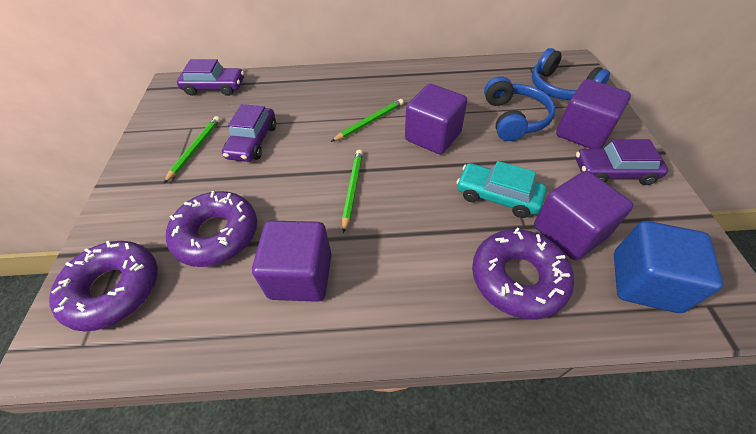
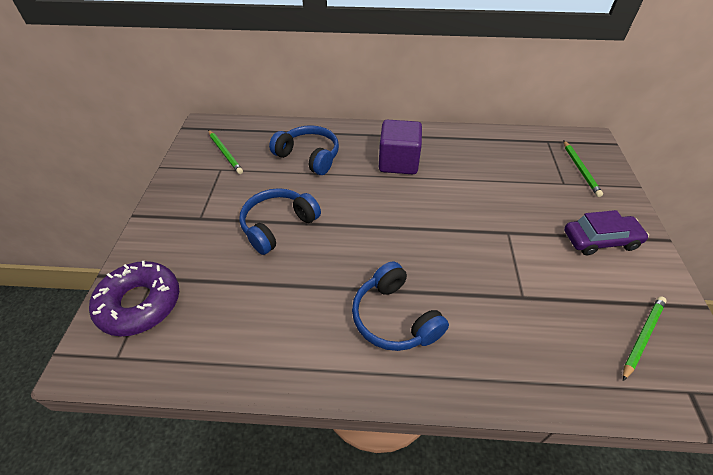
blue cube: [614,221,723,313] = 1 -> none = 0
blue headphones: [484,76,556,141] [532,48,610,100] = 2 -> [239,188,321,255] [269,125,339,175] [352,261,449,351] = 3
purple car: [177,59,244,96] [222,104,276,162] [576,139,668,185] = 3 -> [564,210,649,255] = 1
purple cube: [252,221,332,302] [405,84,467,154] [534,171,634,260] [556,79,631,149] = 4 -> [379,120,422,174] = 1
purple donut: [49,241,158,332] [166,191,257,267] [472,228,574,319] = 3 -> [89,261,179,337] = 1
turquoise car: [456,161,547,218] = 1 -> none = 0

